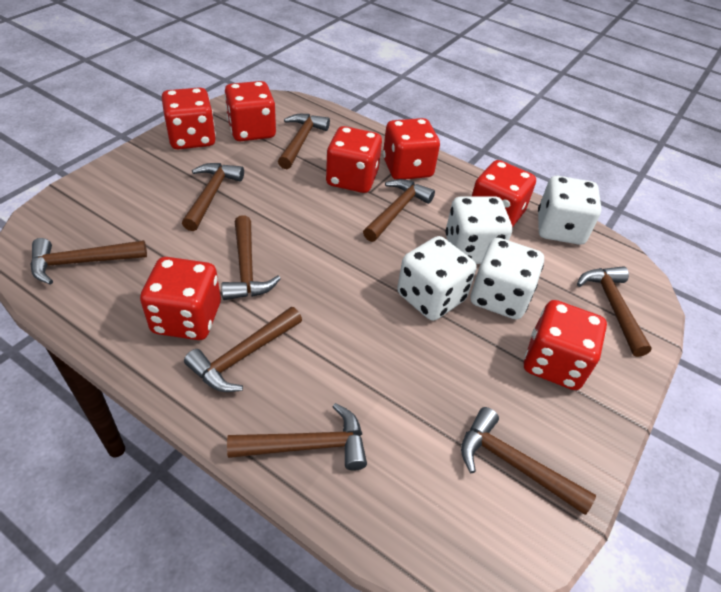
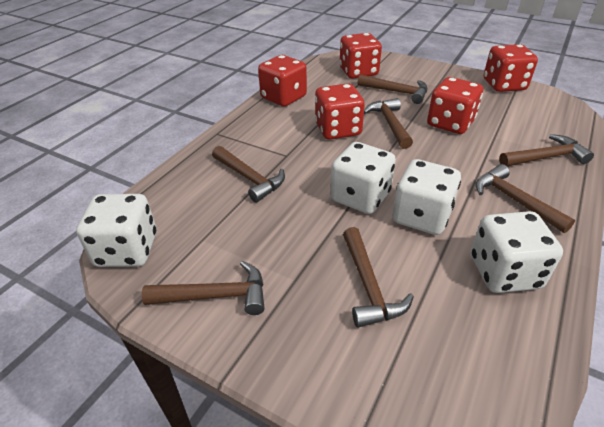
brown hammer: [30,238,147,285] [182,163,244,231] [184,307,302,392] [221,215,281,300] [227,403,367,471] [278,114,330,169] [363,179,435,242] [461,407,596,515] [577,266,652,357] = 9 -> [142,261,265,315] [212,146,285,203] [343,227,414,328] [357,74,428,104] [364,98,413,149] [475,164,575,233] [499,134,594,166] = 7
red dice: [140,257,221,340] [162,87,216,149] [224,81,276,141] [326,126,382,193] [383,118,440,180] [472,160,536,228] [524,300,607,390] = 7 -> [258,55,307,107] [315,83,365,140] [340,33,382,78] [427,77,483,134] [484,44,538,92] = 5

